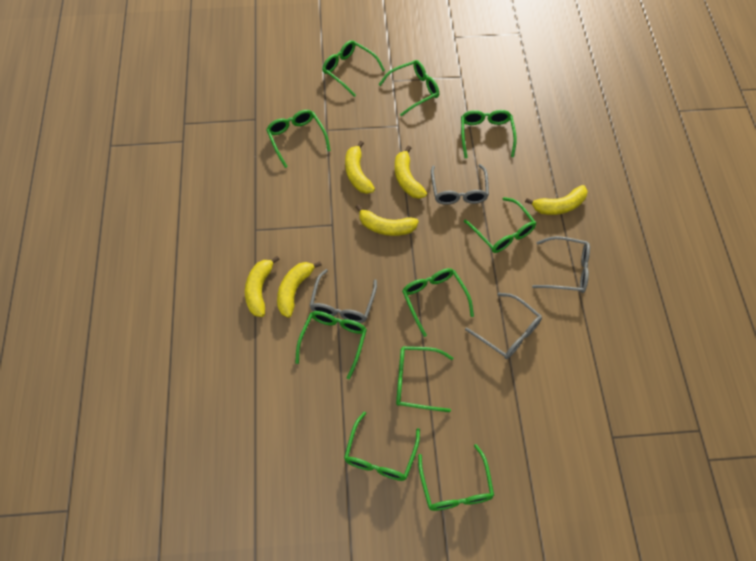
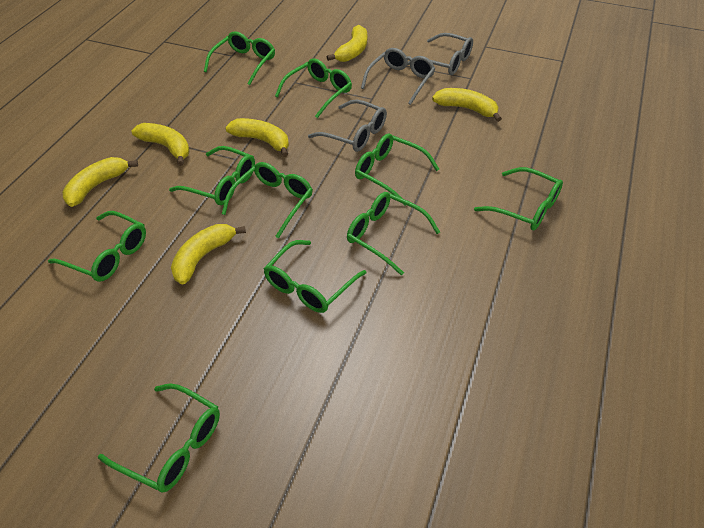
grey glasses: [310,269,377,323] [431,164,489,205] [465,293,542,359] [532,236,590,293] = 4 -> [308,100,387,152] [361,48,435,105] [407,33,473,75] = 3

